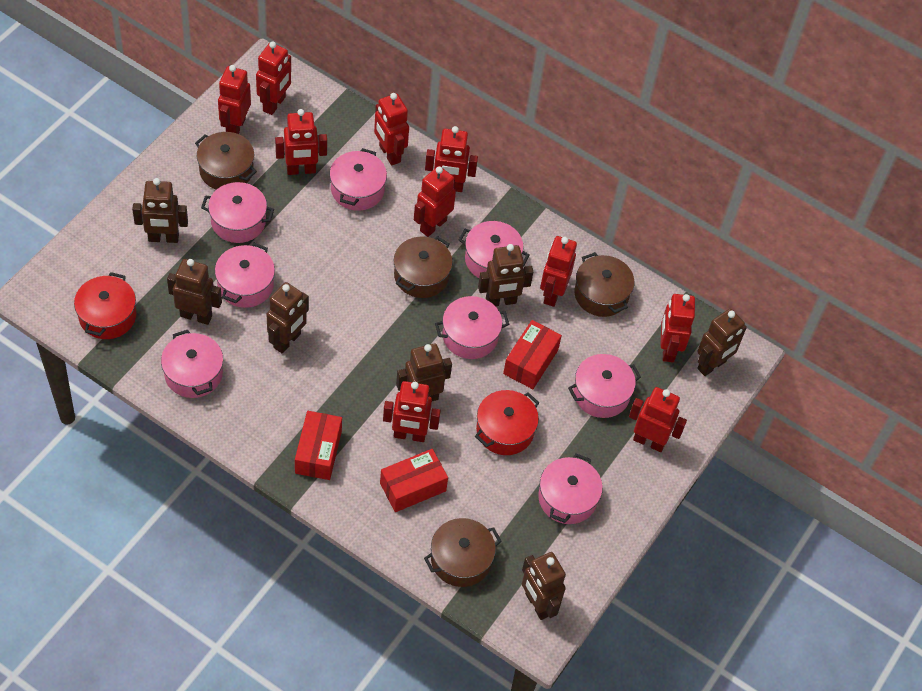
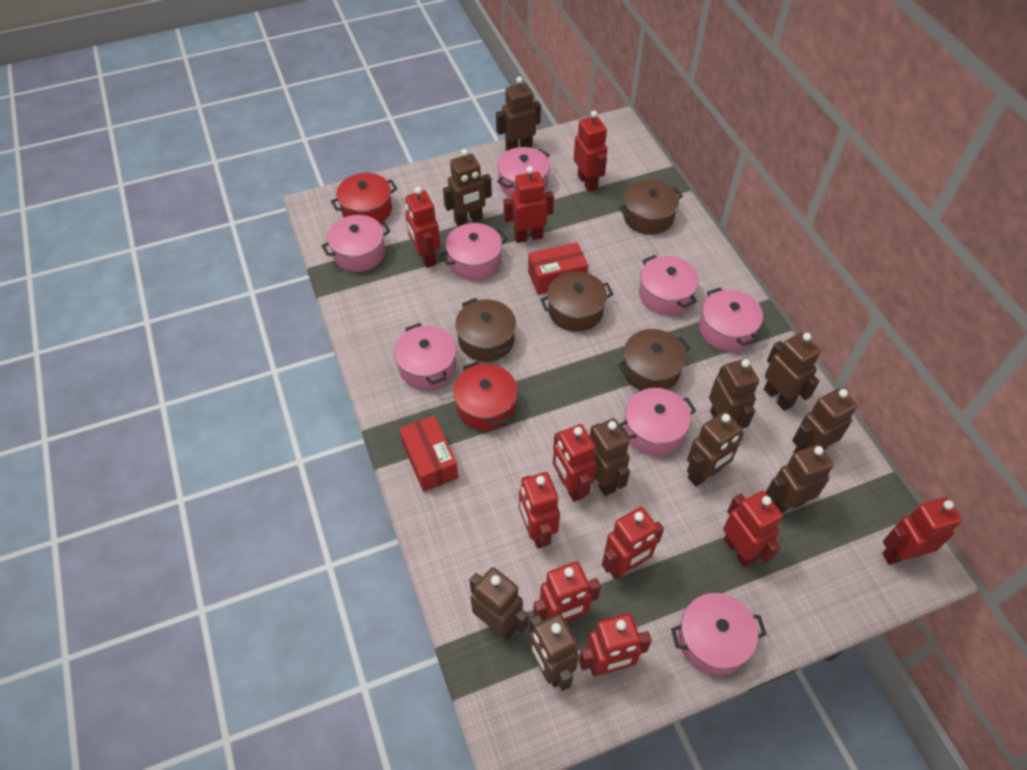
brown robot: [132,178,188,243] [167,259,222,325] [267,282,309,353] [396,344,452,401] [478,244,533,306] [522,552,566,620] [697,309,747,376] = 7 -> [443,149,492,227] [470,567,529,640] [496,77,541,151] [529,613,579,691] [590,418,630,496] [687,411,744,486] [709,359,759,429] [764,332,821,411] [766,444,834,513] [792,388,857,453] = 10
red box: [295,411,342,480] [380,449,448,512] [503,320,562,389] = 3 -> [399,416,458,492] [528,242,588,295] = 2

